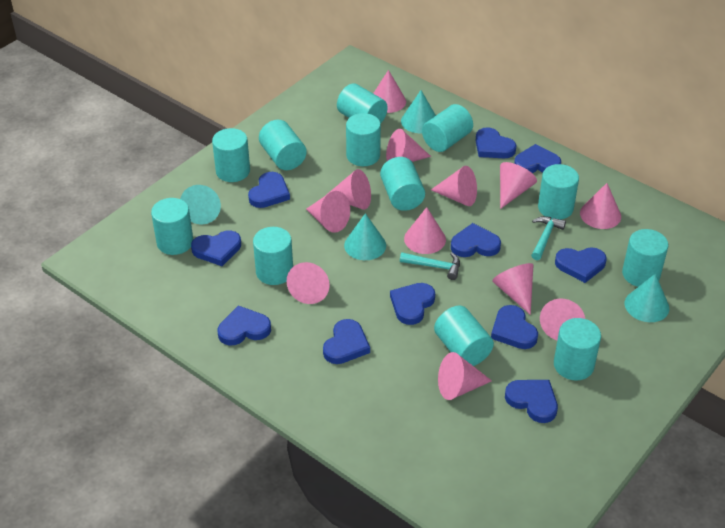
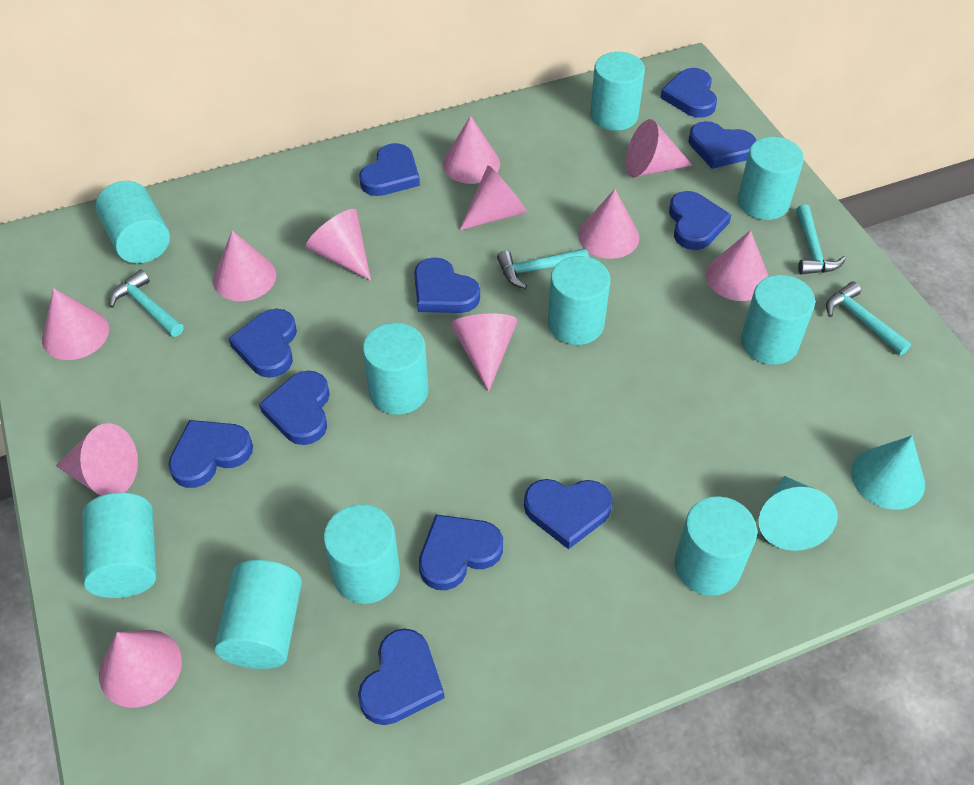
pink cone: [287,262,330,304] [306,191,350,233] [325,169,371,210] [373,70,406,113] [386,129,431,162] [404,207,446,254] [431,166,477,206] [438,352,492,400] [492,263,533,315] [500,162,537,209] [540,299,585,340] [580,183,621,229] = 12 -> [42,288,109,360] [56,423,138,496] [99,630,182,708] [213,231,276,301] [306,209,371,281] [443,116,500,184] [451,314,518,392] [459,165,527,231] [578,189,639,259] [626,119,693,177] [706,230,769,301] = 11
turquoise cone: [180,185,221,225] [344,213,386,260] [401,90,436,133] [625,274,669,322] = 4 -> [759,476,838,551] [851,436,925,510] = 2
turquoise cylinder: [151,198,193,255] [212,128,250,182] [253,227,293,285] [259,120,307,170] [337,83,388,123] [346,113,381,166] [380,157,425,211] [422,104,473,152] [434,305,494,366] [538,164,579,219] [554,318,601,380] [622,229,668,287] = 12 -> [82,493,157,598] [96,181,170,263] [214,560,302,669] [324,504,400,604] [363,323,429,415] [548,256,611,345] [590,52,645,131] [674,496,757,596] [738,137,804,220] [741,275,815,365] = 10
turquoise hammer: [400,252,460,280] [531,216,566,260] = 2 -> [109,269,184,337] [497,248,589,289] [796,205,846,275] [826,281,911,355] = 4

